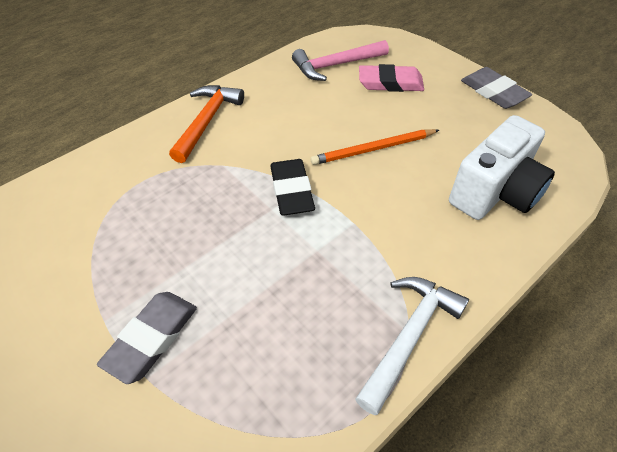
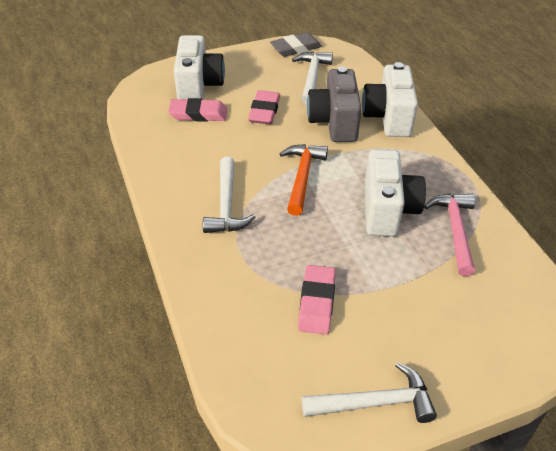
black eraser: [270,159,315,216] = 1 -> none = 0
grey camera: none = 0 -> [307,66,362,142] = 1
grey eraser: [97,292,197,384] [461,67,532,109] = 2 -> [270,32,322,57] = 1
orange pencil: [311,129,439,165] = 1 -> none = 0
pink eraser: [359,64,424,92] = 1 -> [168,98,227,122] [248,90,280,124] [298,265,336,335] = 3
white camera: [449,115,555,220] = 1 -> [174,35,225,100] [362,62,418,137] [365,149,426,237] = 3
white hammer: [355,277,469,415] = 1 -> [203,157,255,233] [292,51,333,105] [302,362,437,423] = 3

